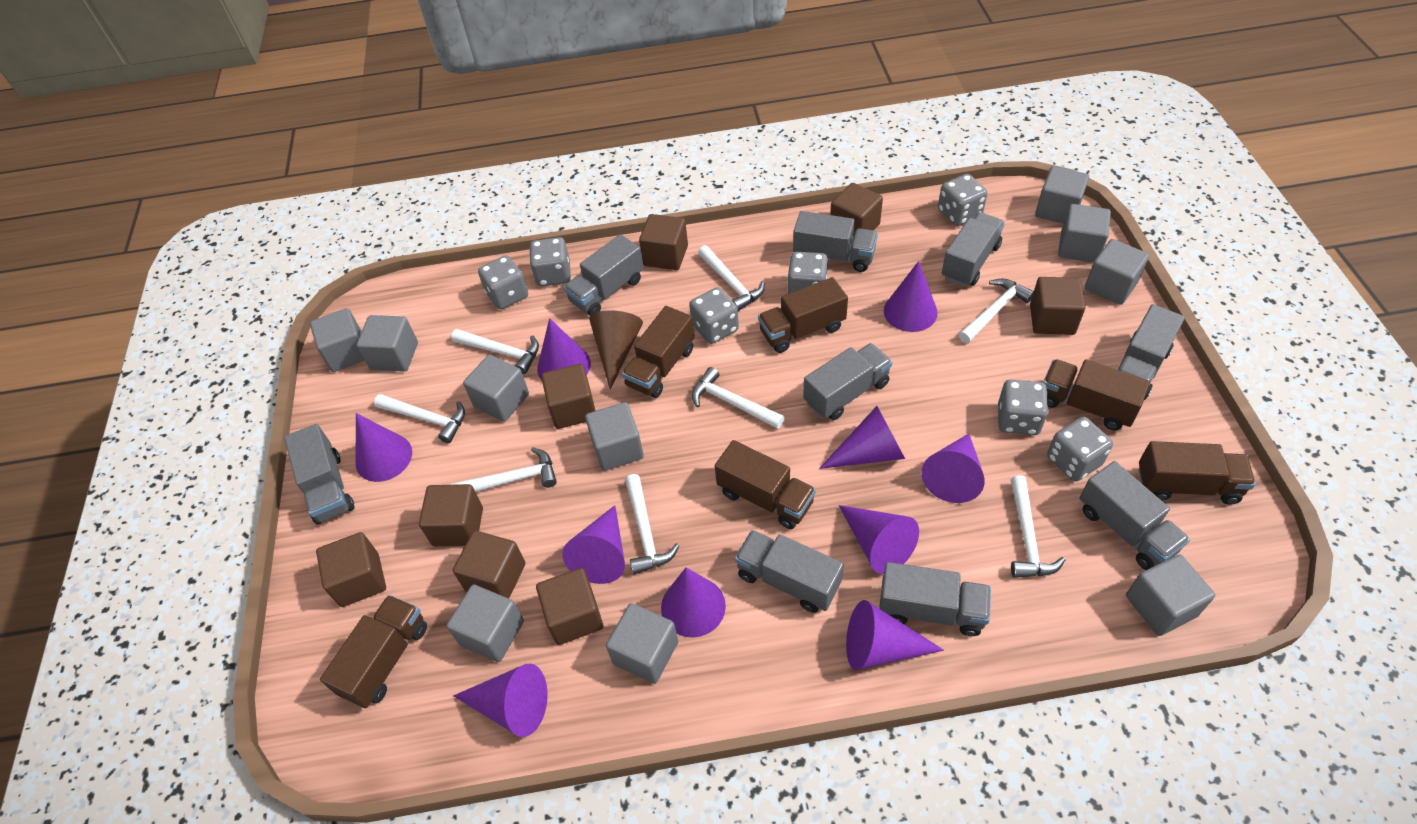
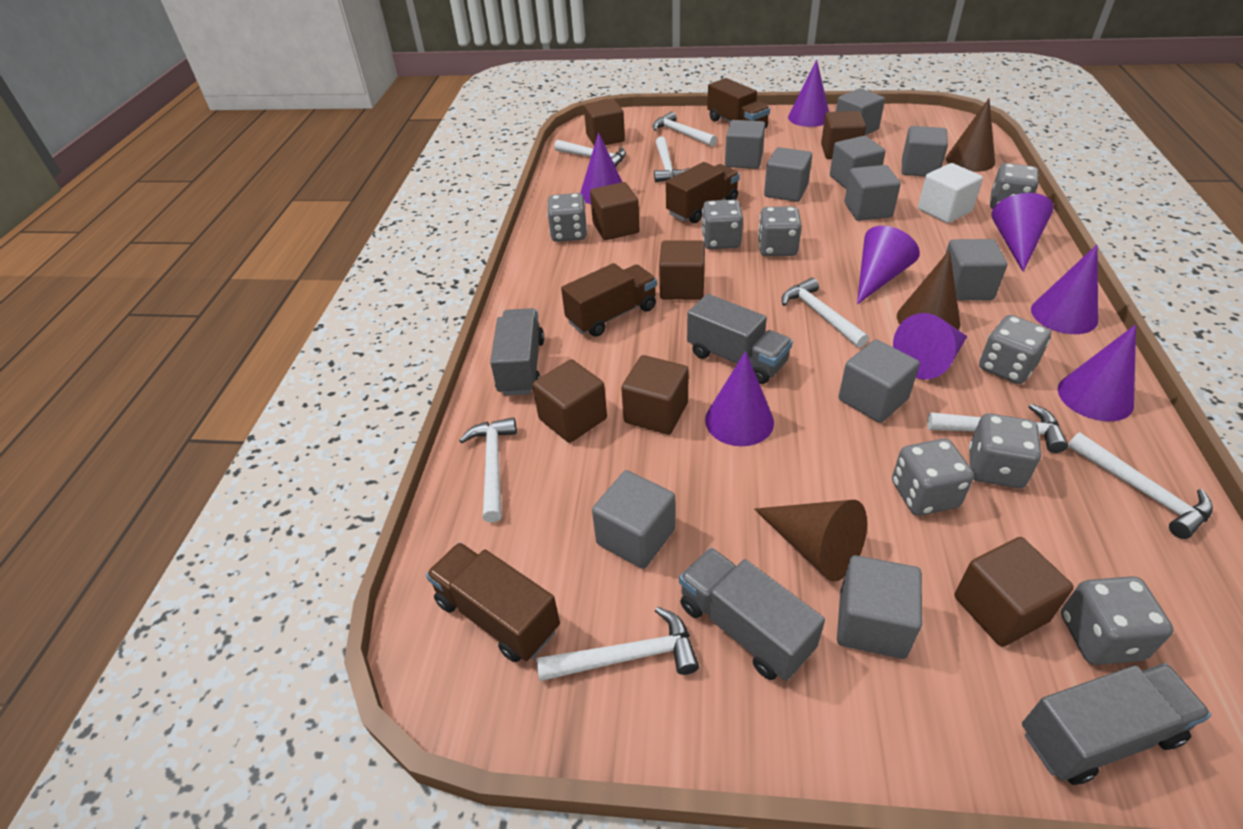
brown cone: [589,311,643,389] = 1 -> [754,500,867,582] [897,250,960,330] [946,98,995,172] = 3
brown cube: [316,532,386,607] [419,484,483,547] [453,531,525,598] [536,568,603,645] [541,364,596,429] [639,214,688,270] [830,183,883,237] [1030,277,1086,335] = 8 -> [532,359,607,443] [584,99,625,145] [590,182,639,240] [621,355,689,435] [659,240,705,300] [821,111,866,159] [954,537,1074,647] = 7
brown truck: [320,595,427,708] [622,306,695,398] [715,440,816,529] [758,277,848,353] [1043,359,1150,430] [1139,441,1256,504] = 6 -> [426,542,560,662] [561,263,657,337] [666,162,740,223] [707,78,770,128] = 4
grey dice: [478,255,528,310] [529,237,571,287] [689,287,739,344] [787,252,828,294] [938,174,987,226] [998,379,1048,435] [1047,417,1113,482] = 7 -> [547,193,587,242] [702,200,743,249] [758,206,802,256] [892,439,974,516] [969,413,1041,488] [979,315,1051,384] [990,163,1039,209] [1061,576,1174,665] = 8
grey truck: [284,424,354,525] [564,234,644,315] [735,530,844,613] [793,211,878,272] [803,343,892,420] [879,562,991,636] [942,212,1005,287] [1080,461,1190,570] [1117,304,1185,400] = 9 -> [490,308,544,395] [679,548,825,681] [687,294,793,384] [1022,663,1211,785] = 4
purple cone: [356,413,412,482] [453,663,548,737] [537,318,591,380] [562,505,625,584] [661,567,726,638] [819,406,905,469] [839,505,919,574] [846,600,944,670] [884,261,938,332] [921,434,985,503] = 10 -> [580,132,622,204] [705,351,774,446] [788,60,829,127] [857,226,920,305] [893,313,967,380] [991,193,1054,272] [1031,244,1098,334] [1058,324,1136,421] = 8
white cube: none = 0 -> [918,163,983,223] = 1

